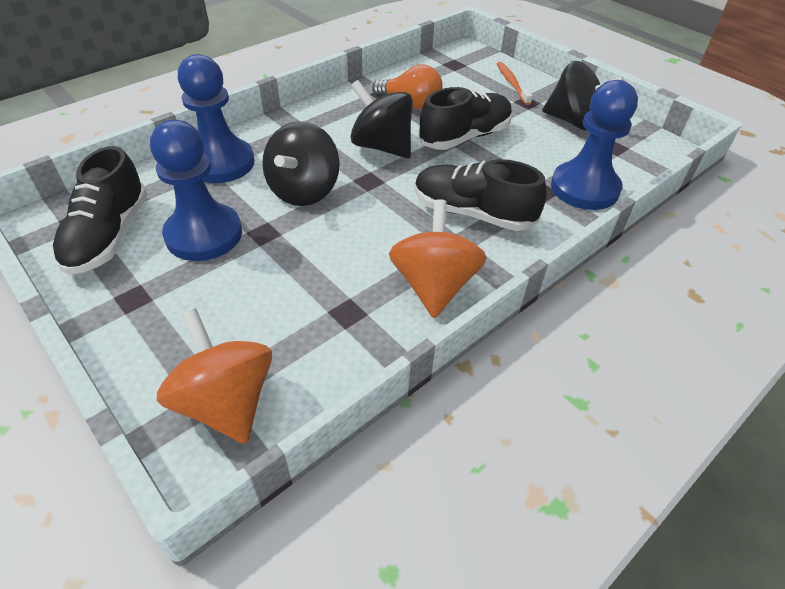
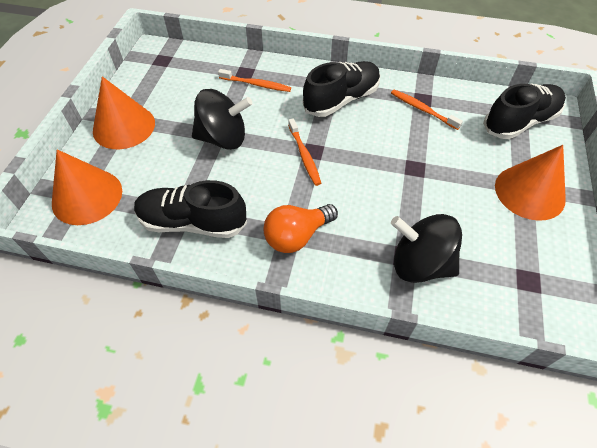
black spinning top: [262,121,340,206] [351,80,413,158] [542,61,625,131] = 3 -> [192,89,252,150] [391,214,462,283] = 2
blue pawn: [150,120,242,261] [178,54,254,183] [551,80,638,210] = 3 -> none = 0
orange cone: none = 0 -> [52,150,122,225] [93,76,155,149] [495,145,566,221] = 3
orange spinning top: [156,308,272,444] [389,199,487,318] = 2 -> none = 0
orange toothbrush: [497,62,533,105] = 1 -> [218,69,291,92] [288,118,321,186] [391,90,463,130] = 3

